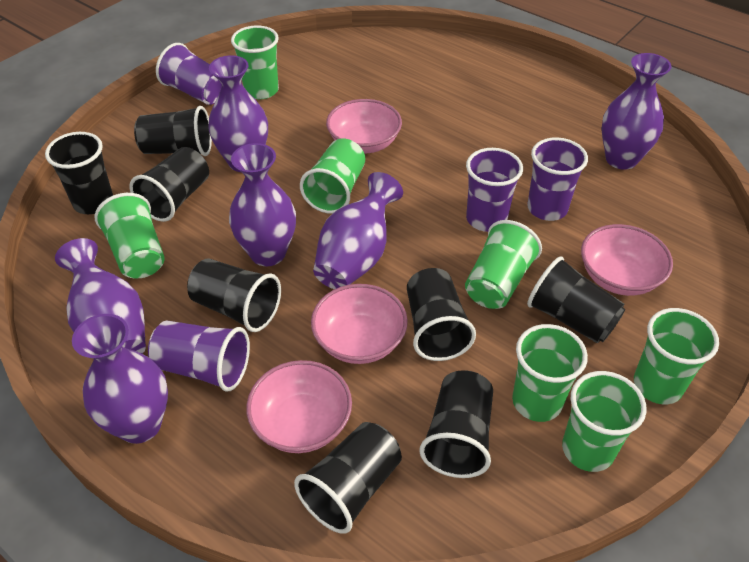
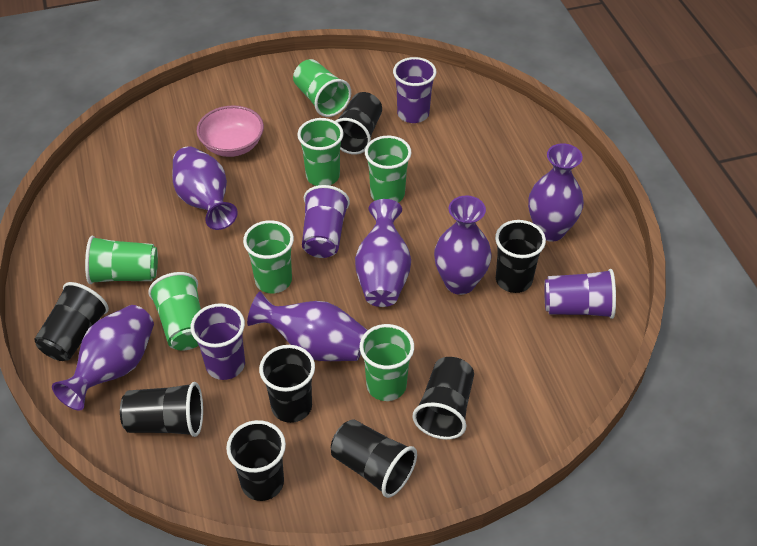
pink bowl: [246,360,352,453] [311,284,408,364] [326,99,402,153] [581,224,673,296] = 4 -> [197,105,264,157] = 1

